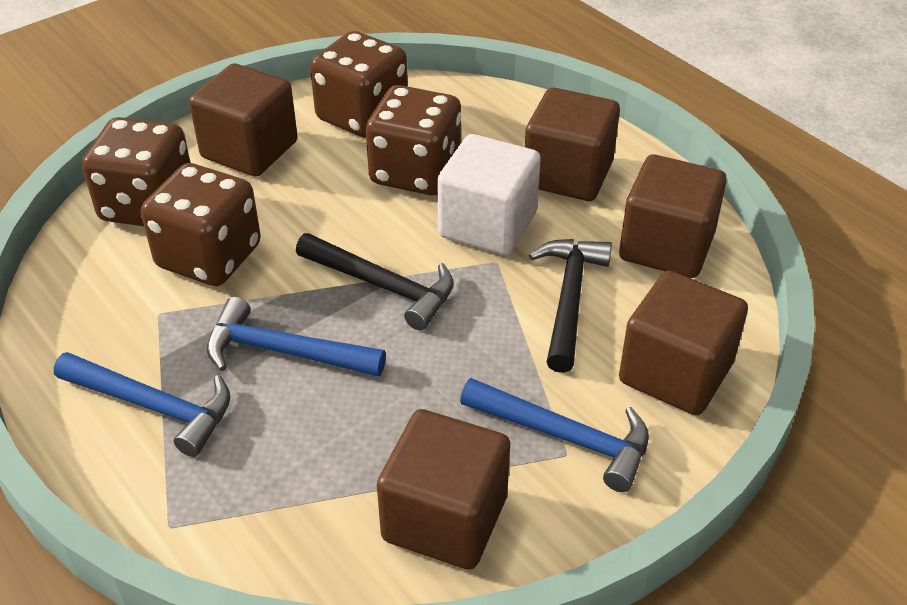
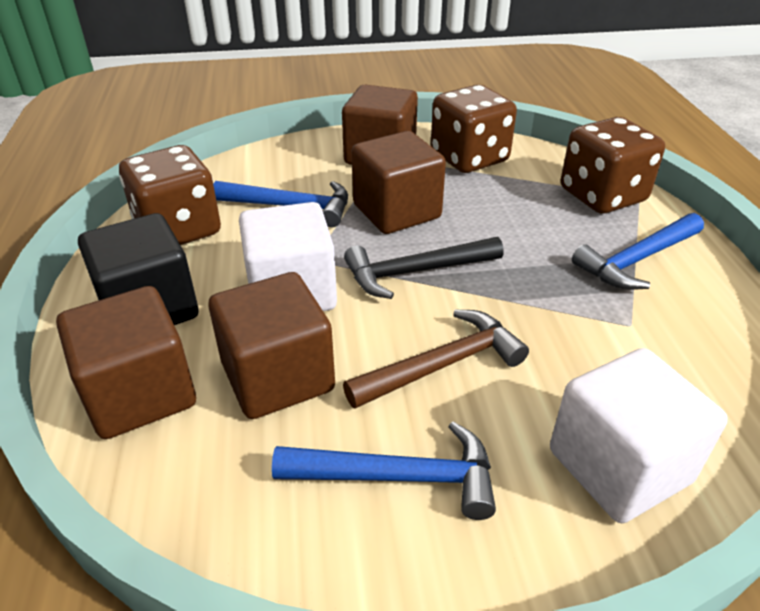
black cube: none = 0 -> [78,213,198,325] = 1
black hammer: [296,233,454,331] [529,239,612,373] = 2 -> [344,237,503,299] = 1
brown cube: [189,64,298,177] [377,409,510,570] [525,87,620,201] [619,154,727,278] [619,270,748,415] = 5 -> [56,286,196,439] [208,272,335,419] [342,85,418,165] [352,131,446,234] = 4
brown dice: [82,117,191,226] [141,163,261,286] [310,31,408,138] [366,85,461,195] = 4 -> [119,145,221,245] [431,85,517,173] [561,117,665,214] = 3
brown hammer: none = 0 -> [343,310,529,408] = 1
white cube: [437,134,541,255] = 1 -> [239,202,337,311] [550,348,728,523] = 2

